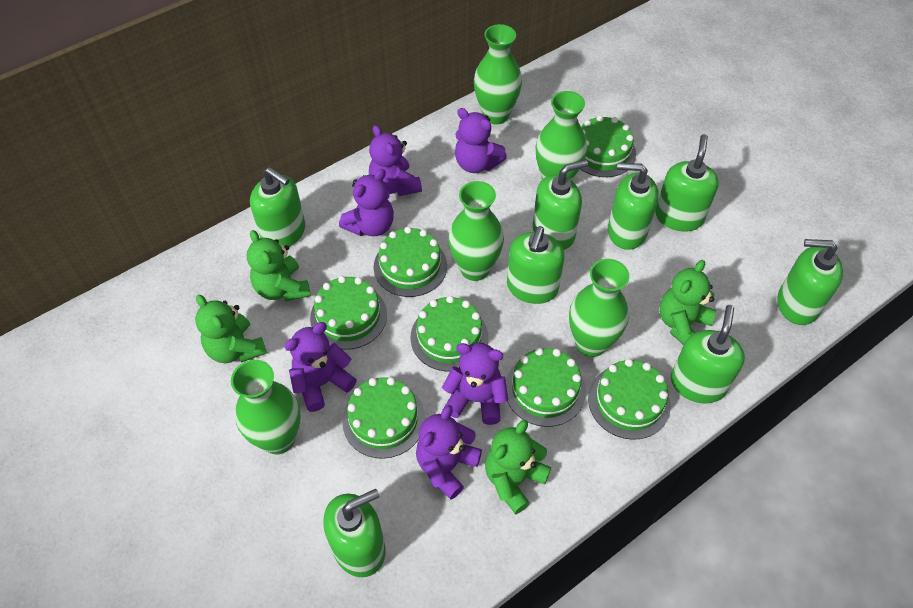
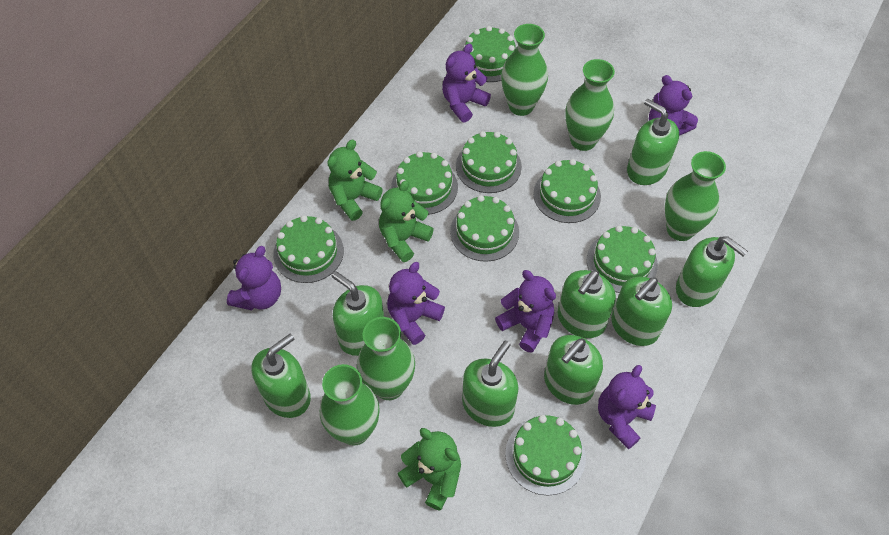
green cake: [310,276,387,350] [342,377,425,459] [374,227,447,297] [410,296,488,371] [506,348,586,427] [580,115,636,177] [588,359,671,440] = 7 -> [273,215,344,283] [391,151,458,215] [450,195,519,262] [456,131,522,193] [462,26,516,82] [505,415,586,496] [533,159,601,223] [587,225,658,293] = 8
green teddy bear: [195,295,267,363] [247,230,311,302] [485,420,551,514] [659,260,716,345] = 4 -> [327,140,383,221] [379,181,434,262] [398,428,461,511] = 3

